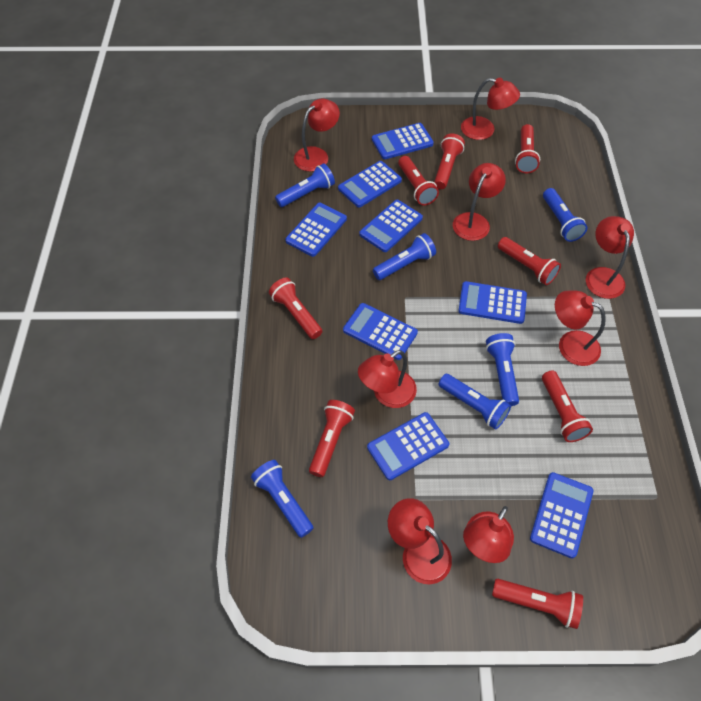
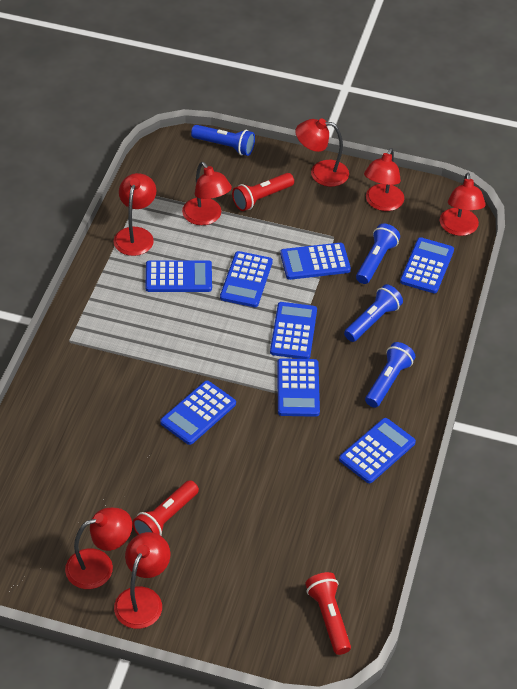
blue flashlight: [251,460,314,538] [275,163,335,207] [373,233,436,280] [439,374,511,429] [486,333,519,406] [543,188,588,242] = 6 -> [191,125,255,156] [344,284,403,342] [356,224,400,284] [365,342,415,408] = 4
red flashlight: [269,277,322,339] [309,400,355,477] [398,156,439,206] [434,133,465,189] [492,579,583,629] [498,237,561,285] [515,124,540,173] [542,371,593,442] = 8 -> [132,480,199,536] [232,173,294,211] [305,572,351,655] = 3
red lamp: [294,99,340,172] [358,350,417,408] [388,498,452,584] [453,163,506,241] [461,78,520,140] [463,506,514,563] [555,290,606,366] [586,216,634,299] = 8 -> [65,508,132,589] [113,173,156,256] [114,532,170,629] [182,162,232,225] [295,118,349,187] [364,148,404,211] [440,173,486,236] = 7

